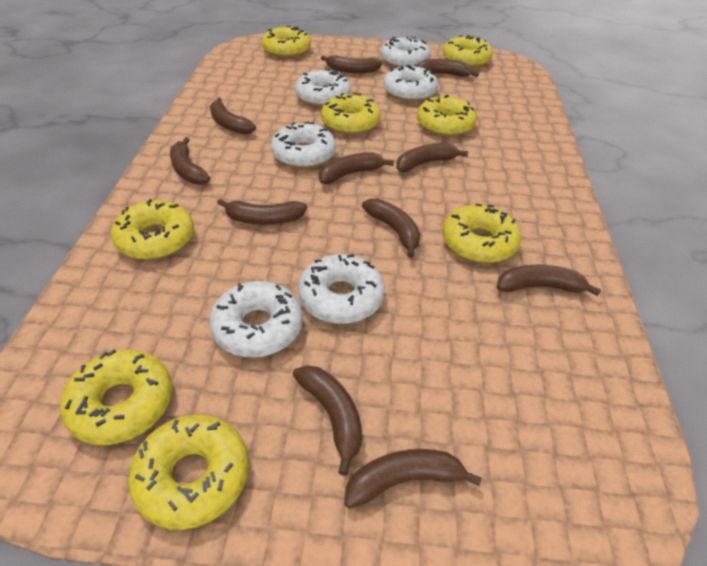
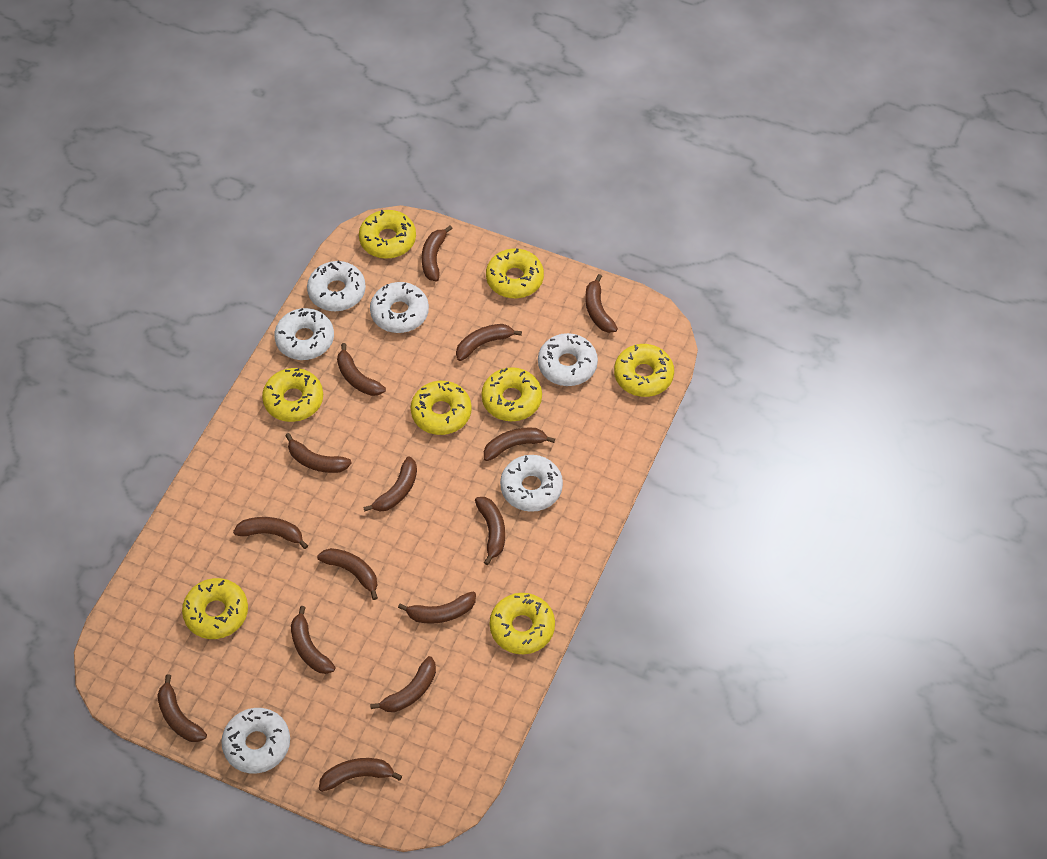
brown banana: [170,137,210,184] [210,98,256,134] [217,198,307,225] [293,365,362,476] [319,152,394,184] [321,55,383,73] [344,449,482,509] [362,198,421,258] [396,143,468,172] [417,59,479,77] [497,265,601,296] = 11 -> [157,674,207,742] [233,517,308,549] [285,433,352,473] [291,606,336,674] [317,548,378,600] [319,758,402,792] [337,343,386,396] [363,456,417,512] [370,656,436,712] [398,592,476,624] [422,226,453,281] [456,324,522,361] [475,497,505,565] [484,428,555,461] [585,274,618,333] = 15

